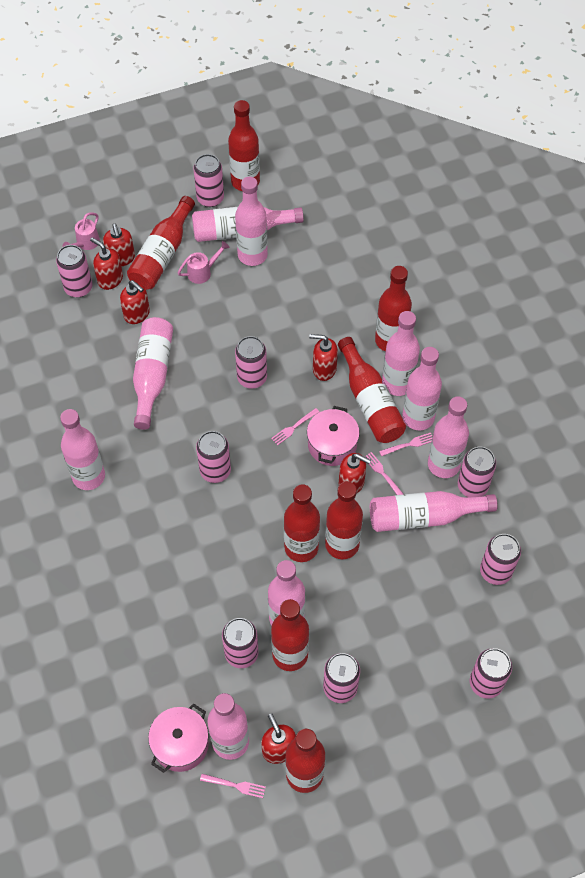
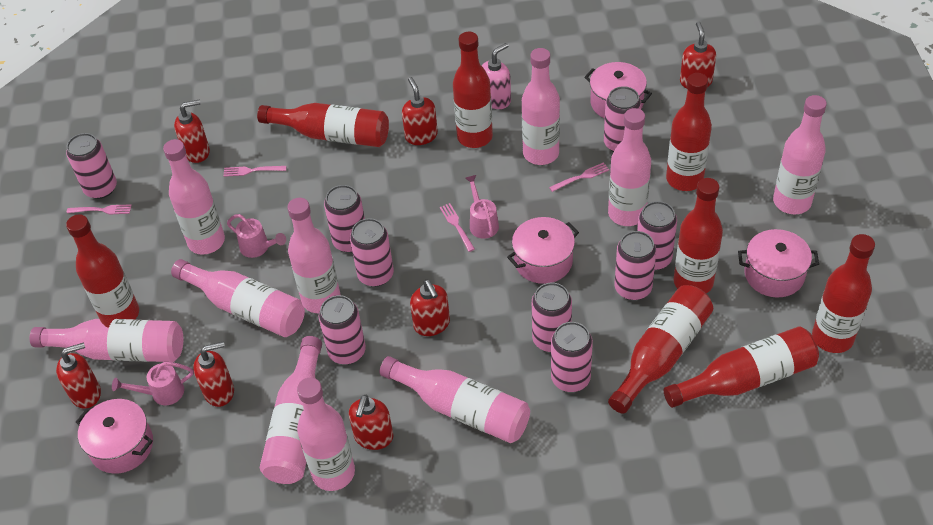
pink pot: [148,703,209,773] [307,406,360,466] = 2 -> [76,399,153,474] [507,217,579,284] [584,62,652,118] [738,229,819,298] = 4
pink soap dispenser: none = 0 -> [482,43,511,109] = 1
pink watering can: [63,212,100,250] [178,241,229,284] = 2 -> [112,362,194,405] [227,214,286,258] [465,175,499,239] = 3
red soap dispenser: [90,237,123,290] [103,223,135,266] [120,280,150,324] [261,713,296,764] [309,334,338,381] [339,453,371,494] = 6 -> [56,342,101,409] [174,99,210,163] [193,341,234,407] [349,395,393,450] [402,77,438,145] [410,280,450,336] [680,21,716,88] = 7

